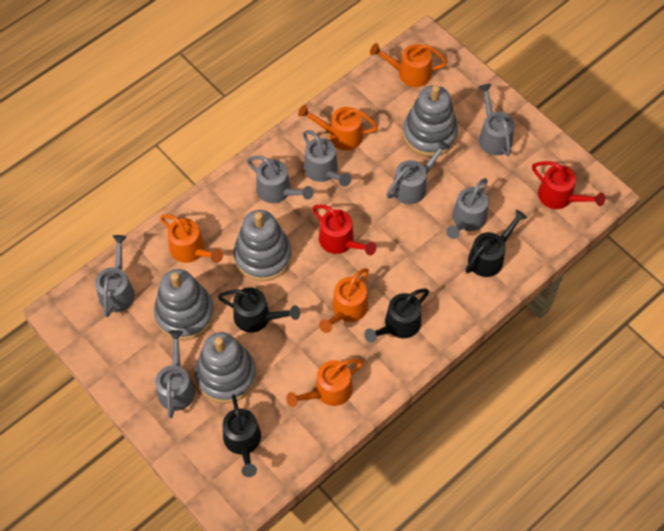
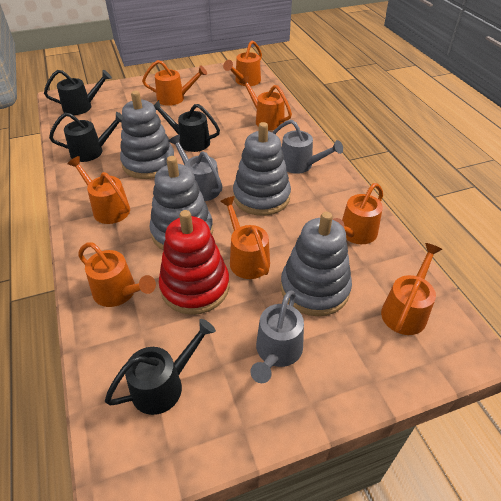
grey watering can: [95,235,135,317] [155,330,195,418] [247,156,313,203] [303,130,351,187] [386,140,450,204] [446,178,489,239] [479,84,515,156] = 7 -> [168,135,223,201] [250,290,304,383] [273,120,343,174] = 3
orange watering can: [160,214,223,263] [286,359,364,407] [298,105,378,150] [319,268,369,333] [370,43,447,87] = 5 -> [67,156,130,224] [78,242,156,307] [142,60,207,106] [220,196,270,279] [223,40,262,86] [239,76,292,130] [332,183,383,244] [381,243,442,335] = 8
red stacking toy: none = 0 -> [159,210,230,315] = 1
red watering can: [312,205,376,255] [532,161,605,209] = 2 -> none = 0

